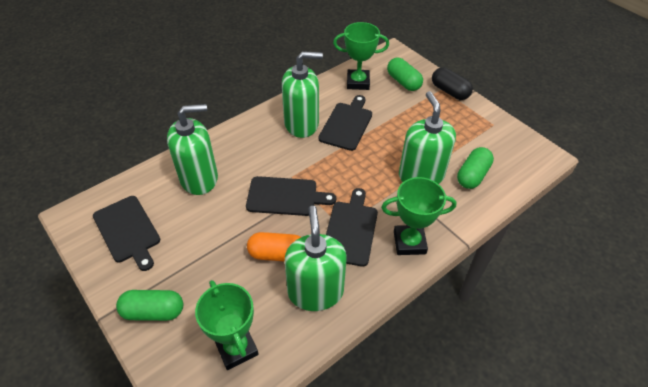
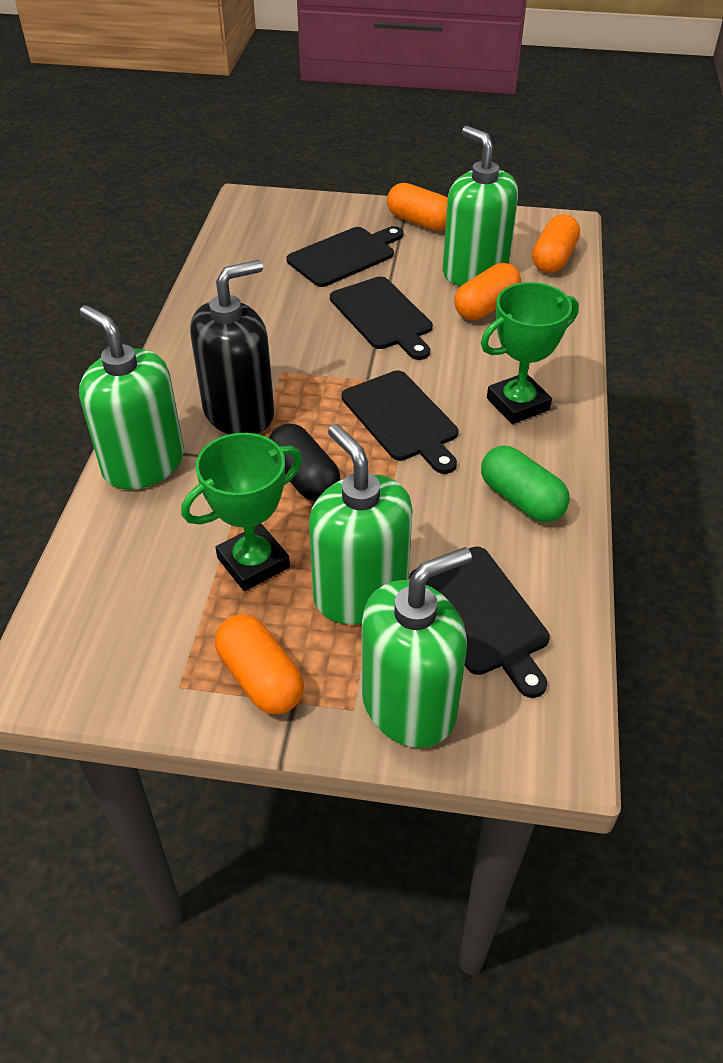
black soap dispenser: none = 0 -> [190,260,274,434] = 1
green capsule: [116,290,183,321] [387,58,423,91] [457,147,494,189] = 3 -> [481,446,570,522] = 1
green trophy: [195,280,259,370] [333,22,389,90] [381,177,457,255] = 3 -> [181,433,302,591] [481,282,579,424] = 2
orange capsule: [247,232,301,262] = 1 -> [215,614,304,714] [387,183,448,231] [454,263,521,320] [532,215,580,273] = 4

